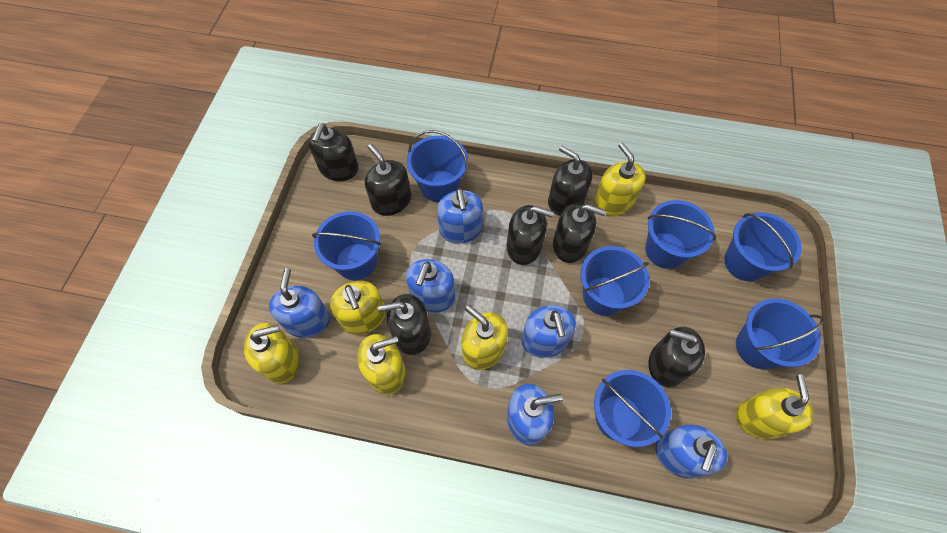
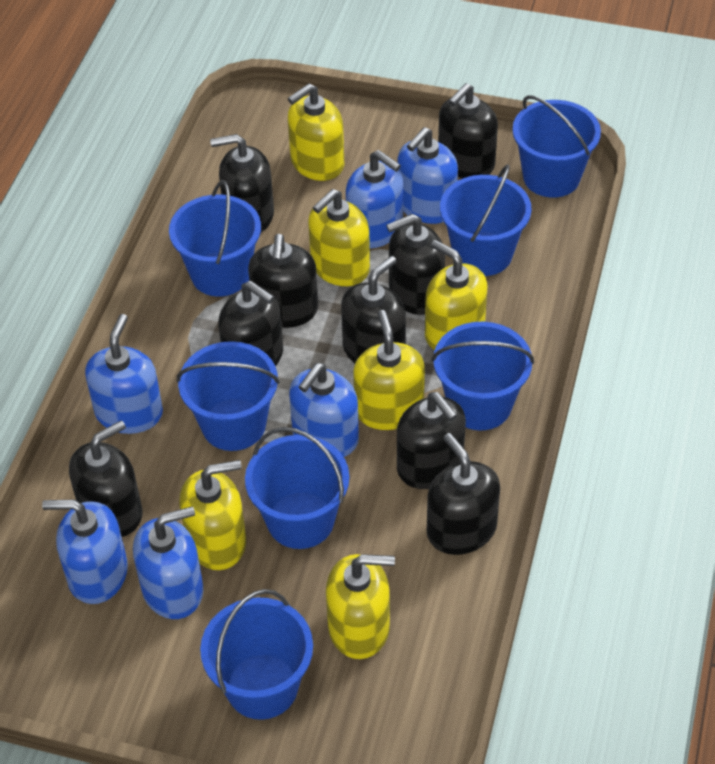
black soap dispenser: [309,123,359,181] [365,144,411,216] [377,294,431,355] [507,205,554,265] [548,146,593,216] [553,203,606,263] [648,327,705,387] = 7 -> [69,420,143,537] [210,134,274,232] [218,281,283,366] [248,234,318,328] [341,256,406,363] [386,214,445,315] [397,392,466,489] [427,433,500,555] [438,83,498,178] = 9

